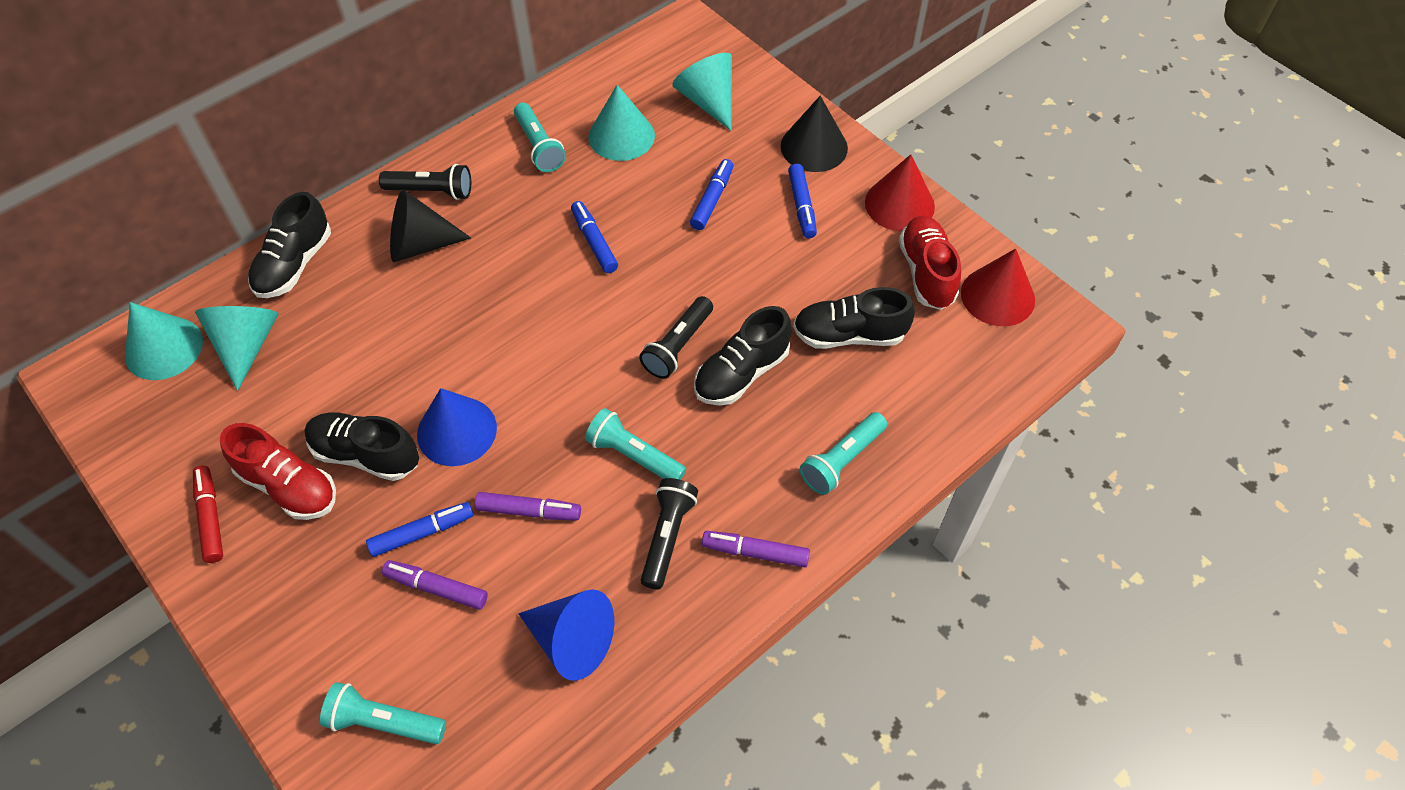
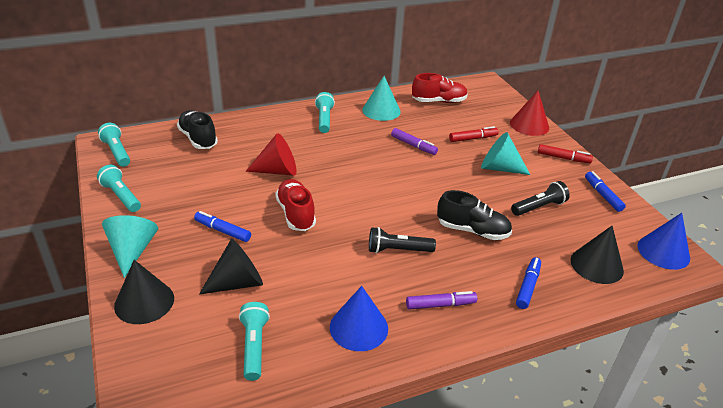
black cone: [390,189,471,262] [781,96,848,172] = 2 -> [114,260,174,324] [199,239,263,294] [570,226,624,284] = 3
black flashlight: [379,164,471,200] [639,296,713,379] [641,478,698,590] = 3 -> [369,227,436,253] [511,181,570,216] = 2
black shoe: [248,192,331,298] [304,413,419,481] [694,306,792,406] [793,287,915,349] = 4 -> [177,110,218,149] [437,190,512,240] = 2
blue marker: [366,502,474,557] [571,201,618,273] [690,159,733,230] [788,164,817,238] = 4 -> [194,211,251,242] [516,257,541,309] [585,171,626,212] = 3
purple marker: [382,560,488,610] [475,492,581,521] [702,531,810,567] = 3 -> [391,128,438,155] [406,291,477,310] = 2
red marker: [193,466,223,563] = 1 -> [449,126,499,142] [538,144,593,163] = 2
turquoise cone: [125,302,203,380] [195,306,278,391] [588,85,655,161] [672,53,732,131] = 4 -> [102,215,158,278] [362,76,401,121] [481,132,530,175] = 3

